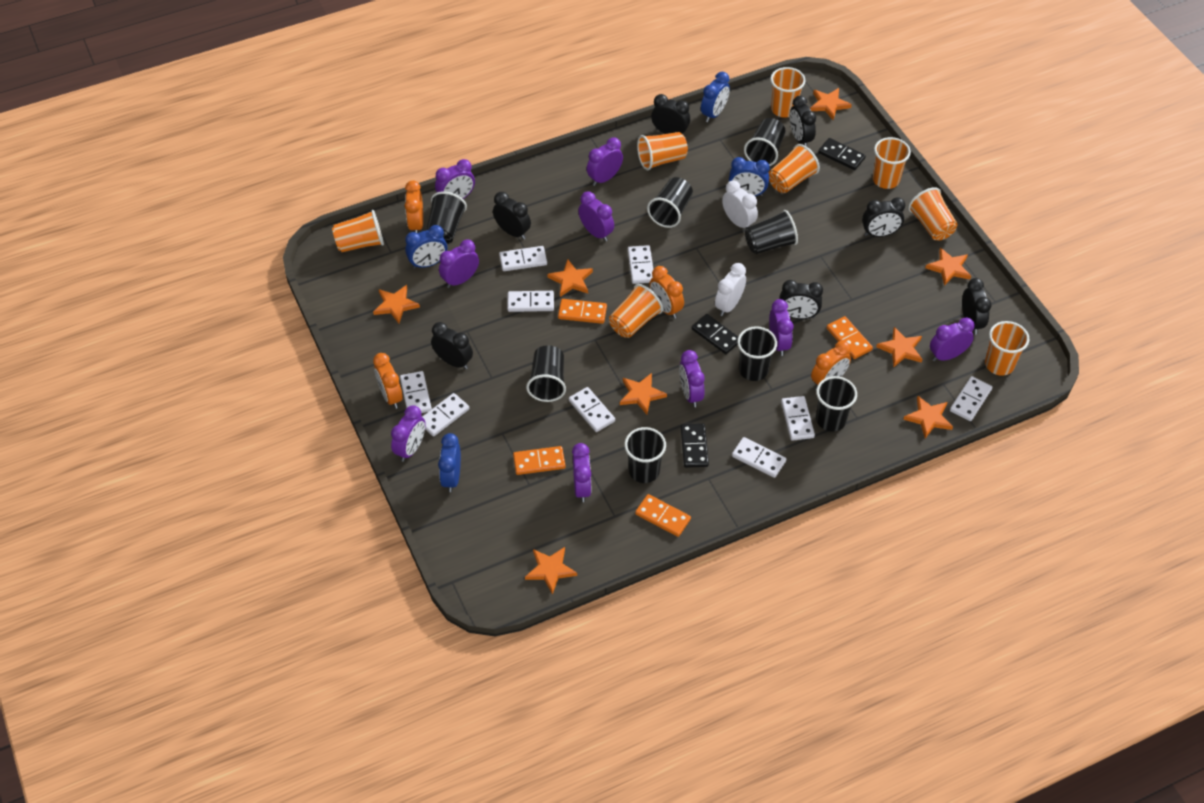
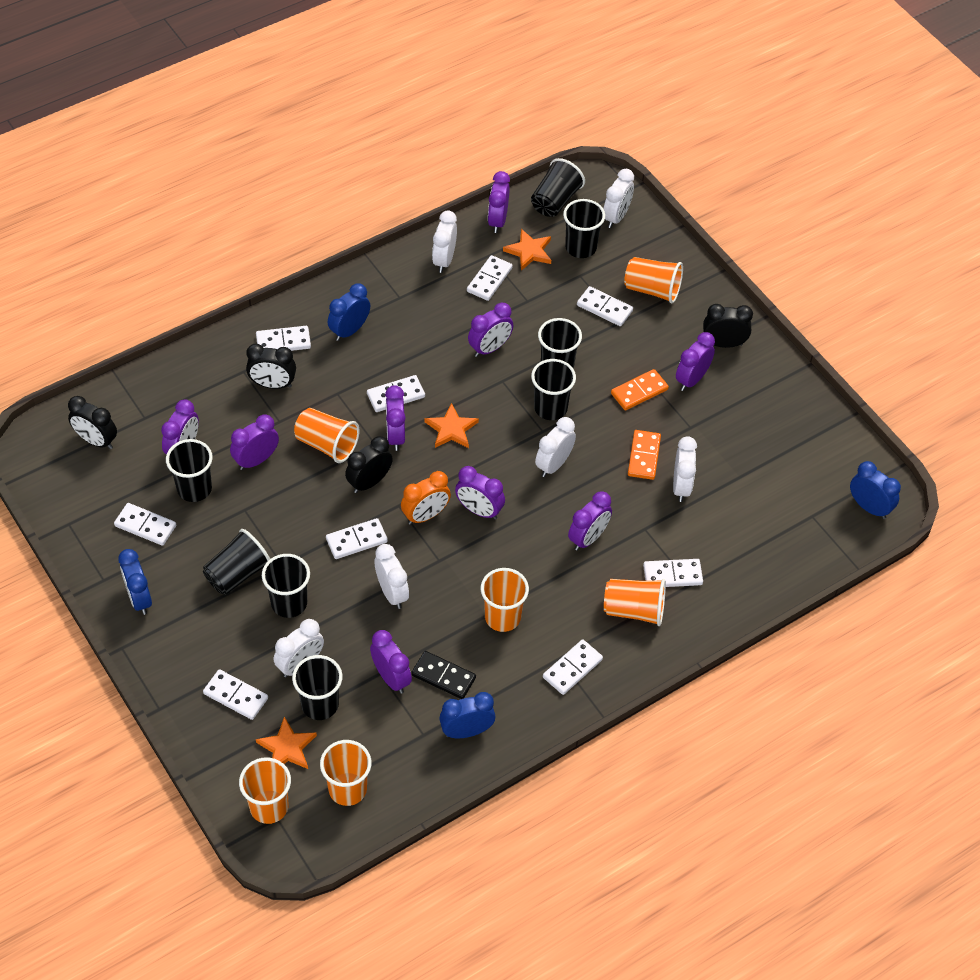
black clock: [431,322,473,369] [493,192,531,240] [651,94,690,135] [779,280,823,319] [790,96,816,146] [862,197,905,237] [962,278,991,334] = 7 -> [68,396,117,449] [246,344,296,389] [345,436,393,493] [703,304,753,348] = 4
black domino: [680,423,709,468] [692,314,738,354] [818,138,866,170] = 3 -> [411,651,476,699] = 1
orange clock: [373,353,403,409] [405,181,423,233] [649,266,684,319] [811,341,851,389] = 4 -> [401,471,451,525] = 1
orange cup: [332,210,384,252] [609,284,663,338] [637,132,688,170] [769,144,820,193] [770,67,805,118] [873,137,911,189] [908,187,958,240] [985,321,1030,376] = 8 -> [239,757,291,824] [294,408,359,463] [320,740,372,806] [480,568,529,632] [604,579,666,626] [624,257,683,304] = 6
orange domino: [513,446,565,475] [558,299,607,324] [635,494,691,537] [827,316,873,359] = 4 -> [611,369,669,410] [628,430,661,480] = 2
orange star: [373,285,420,323] [525,547,577,595] [547,259,593,297] [620,373,667,415] [810,88,852,120] [876,327,922,367] [903,396,953,438] [925,248,971,286] = 8 -> [256,717,317,769] [425,403,479,448] [503,229,551,271] = 3
white clock: [715,263,746,316] [722,180,758,228] = 2 -> [274,619,324,678] [375,544,409,609] [432,210,457,273] [535,417,576,477] [603,169,634,228] [673,436,697,502] = 6

